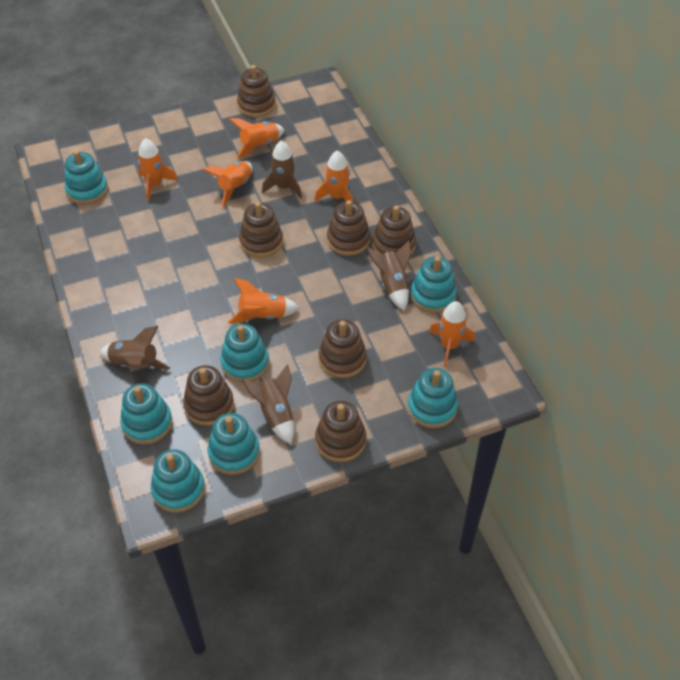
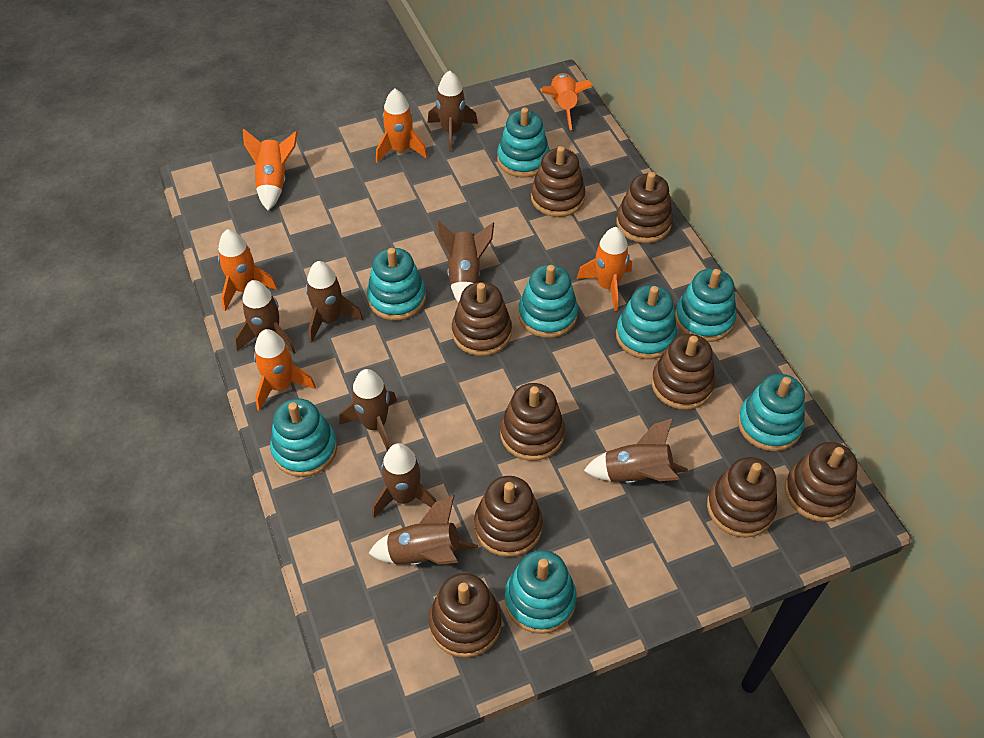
brown rocket: [100,326,170,370] [242,364,294,444] [262,140,302,199] [367,240,411,310] = 4 -> [235,280,295,354] [306,261,363,343] [339,369,397,451] [368,495,478,565] [372,443,437,517] [428,70,478,152] [436,220,494,303] [584,418,688,483] = 8
brown stacking toy: [183,365,234,426] [237,65,276,117] [239,202,283,258] [315,401,366,462] [319,319,367,378] [327,200,370,256] [372,205,416,256] = 7 -> [429,573,502,658] [452,282,512,356] [474,476,543,557] [500,383,565,461] [531,146,585,217] [616,172,673,243] [651,334,715,410] [707,457,777,538] [785,442,858,522] = 9
turquoise stacking toy: [65,150,108,205] [120,383,172,445] [151,449,205,513] [208,413,260,475] [220,324,269,382] [407,368,458,428] [411,256,457,313] = 7 -> [270,398,337,477] [367,248,426,321] [497,107,550,178] [505,550,577,634] [518,264,578,338] [616,285,677,359] [675,268,736,342] [738,374,805,451] = 8

